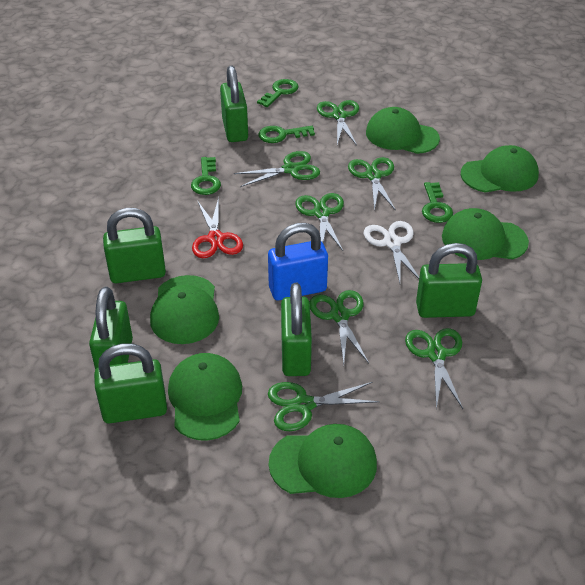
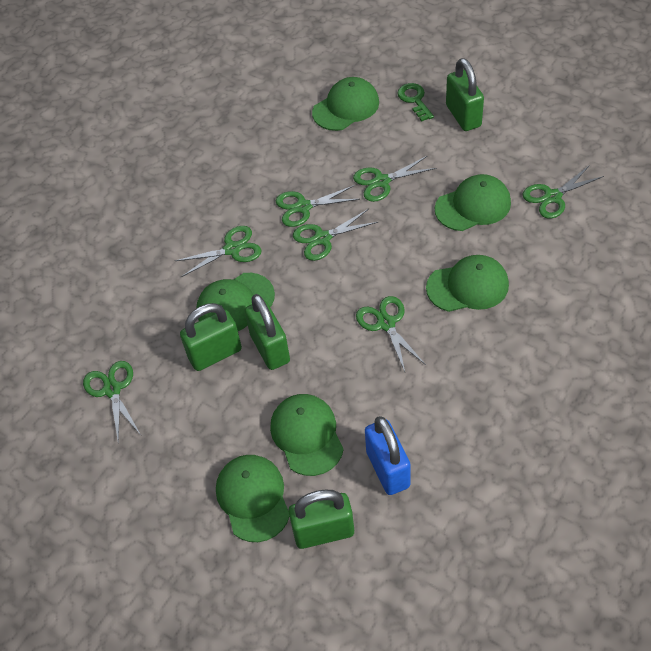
green key: [191,157,221,195] [257,79,299,107] [258,126,315,143] [422,182,453,223] = 4 -> [398,83,434,122] = 1
green padlock: [89,287,133,370] [94,343,167,424] [103,208,166,283] [220,66,248,142] [281,283,312,376] [416,243,482,318] = 6 -> [180,303,242,371] [245,294,290,370] [288,489,354,549] [446,58,484,131] = 4
red scissors: [192,197,243,258] = 1 -> none = 0
white scissors: [364,221,419,283] = 1 -> none = 0

